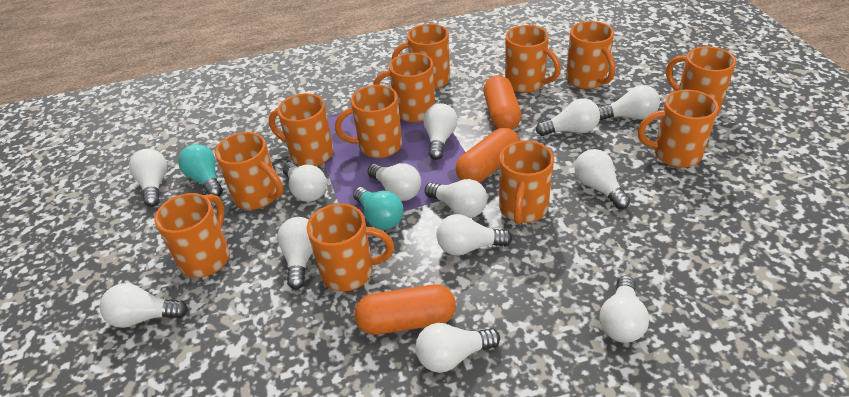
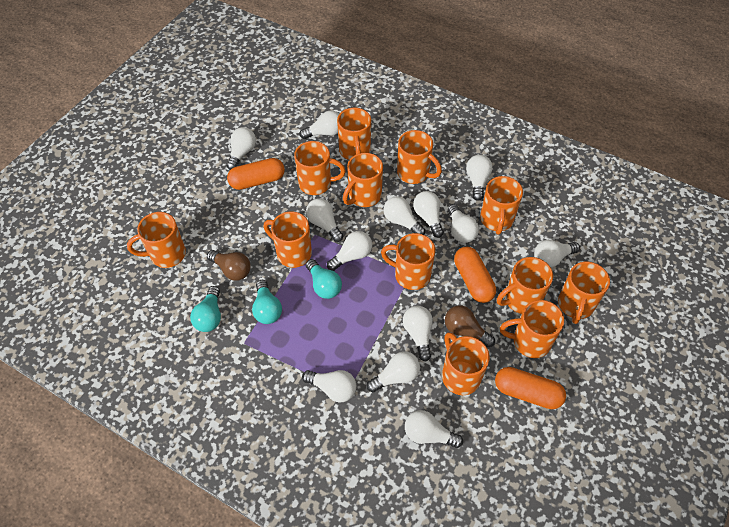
brown light bulb: none = 0 -> [207,250,251,281] [445,305,495,347] = 2
turquoise light bulb: [178,144,223,197] [353,187,403,230] = 2 -> [190,286,221,332] [252,280,282,324] [306,259,342,299] = 3

